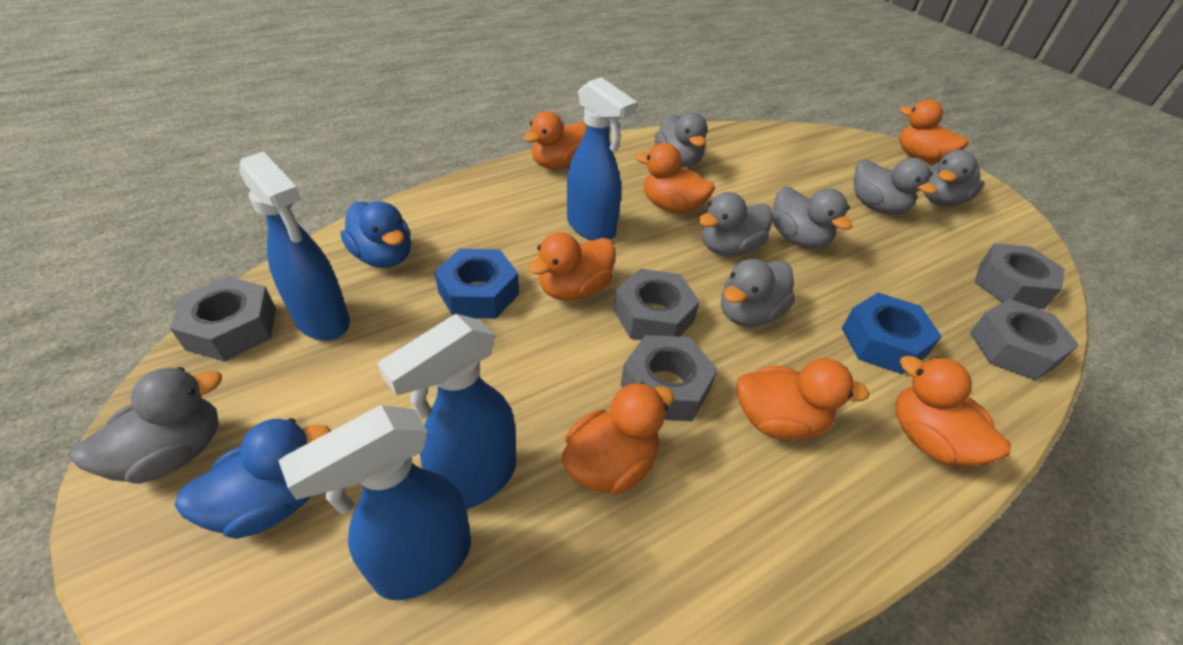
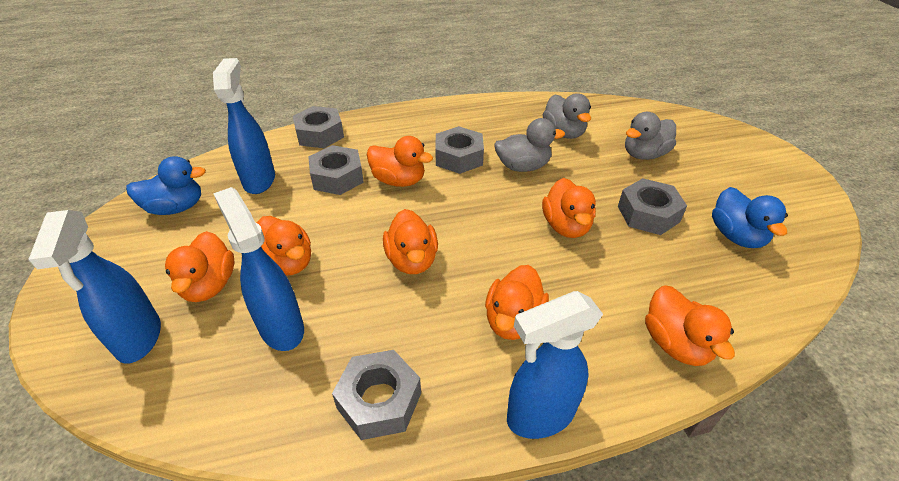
blue nut: [434,249,519,319] [842,293,942,375] = 2 -> none = 0
grey duck: [71,367,222,484] [655,112,707,167] [699,192,773,256] [721,259,795,327] [772,186,852,249] [853,158,937,215] [924,150,984,207] = 7 -> [494,118,565,172] [543,93,591,139] [625,112,676,160] = 3

